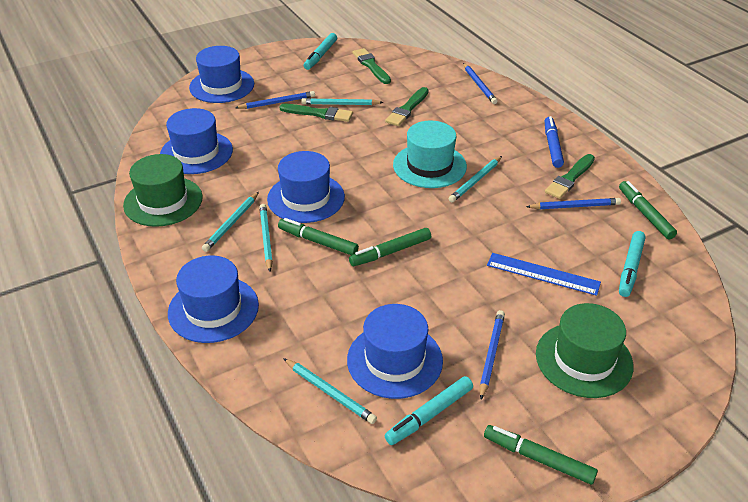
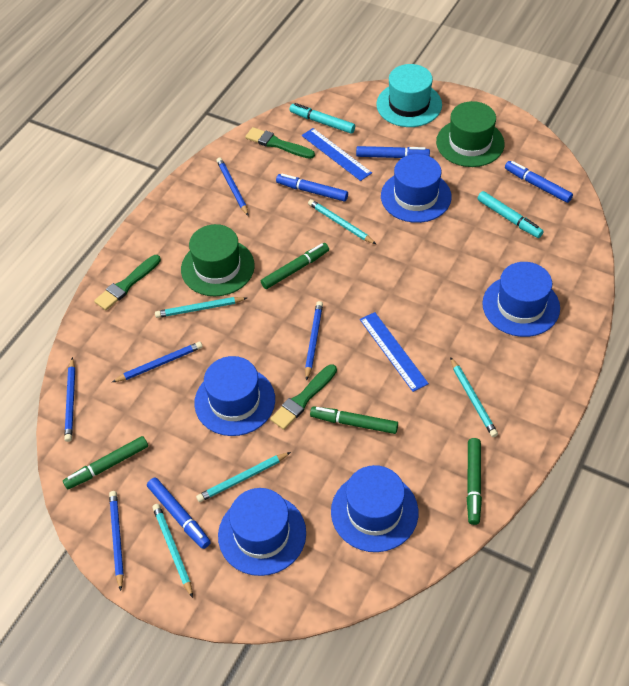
blue marker: [545,116,564,168] = 1 -> [147,478,211,549] [276,174,348,202] [356,146,430,158] [505,161,573,203] = 4
blue pencil: [235,91,315,109] [463,63,498,104] [480,310,505,399] [526,198,621,209] = 4 -> [64,357,75,442] [109,491,124,591] [112,342,203,382] [216,158,249,216] [305,301,323,381] = 5
blue ruler: [487,253,601,296] = 1 -> [302,128,372,181] [360,312,429,392] = 2
green brush: [280,104,353,122] [352,48,391,84] [385,87,429,126] [545,154,595,199] = 4 -> [94,255,161,310] [245,127,315,159] [270,364,337,430] = 3
turquoise marker: [304,33,337,70] [385,376,473,445] [619,231,646,297] = 3 -> [289,103,355,134] [477,191,544,238] = 2

